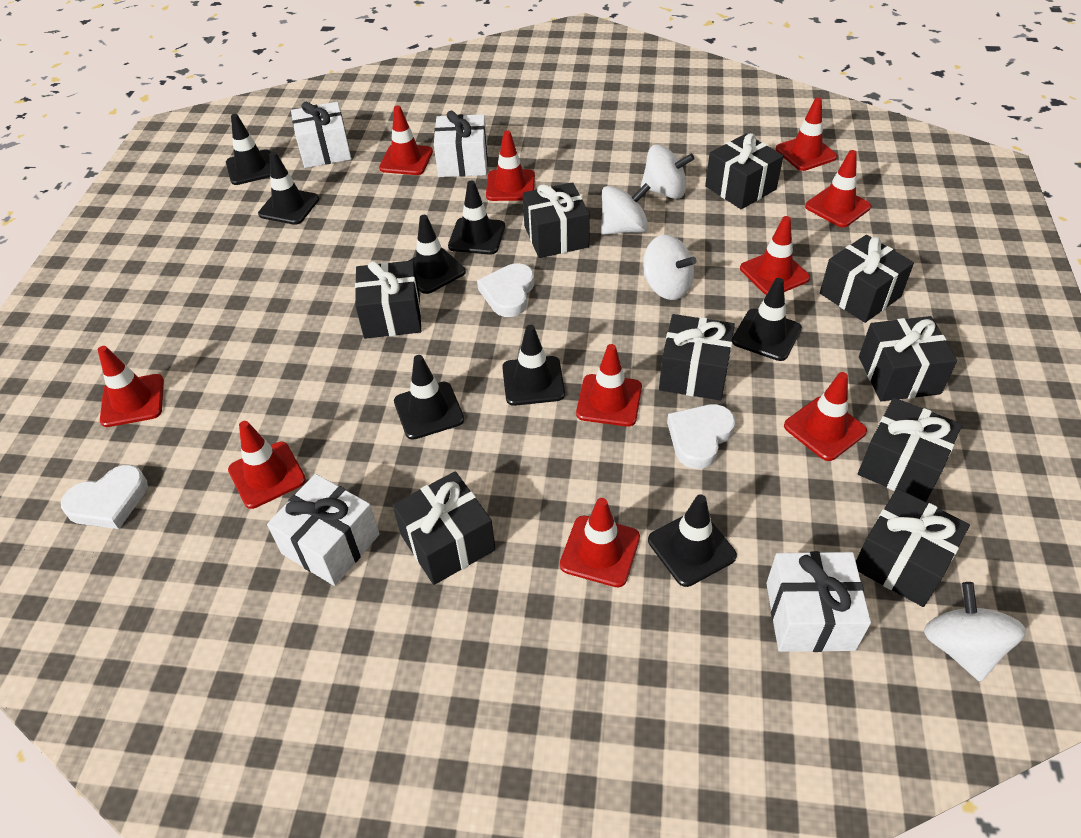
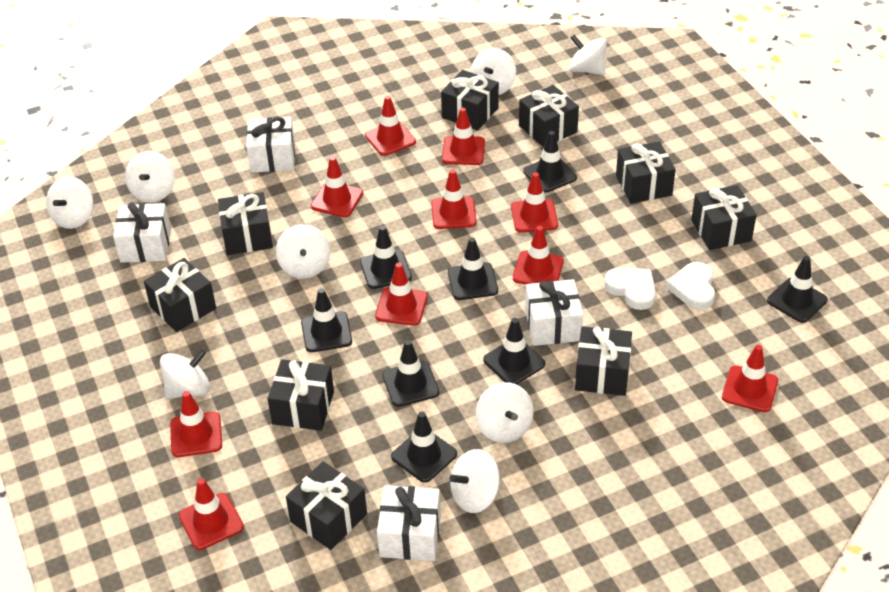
white heart: [61,465,148,529] [477,263,534,317] [667,404,736,469] = 3 -> [604,268,656,310] [666,262,715,310] = 2
white spinning top: [601,183,650,235] [641,144,695,199] [643,235,697,300] [924,582,1026,682] = 4 -> [46,177,93,229] [125,151,175,203] [160,349,210,399] [276,224,330,279] [450,449,500,513] [471,48,516,95] [476,382,534,443] [569,35,607,75] = 8

